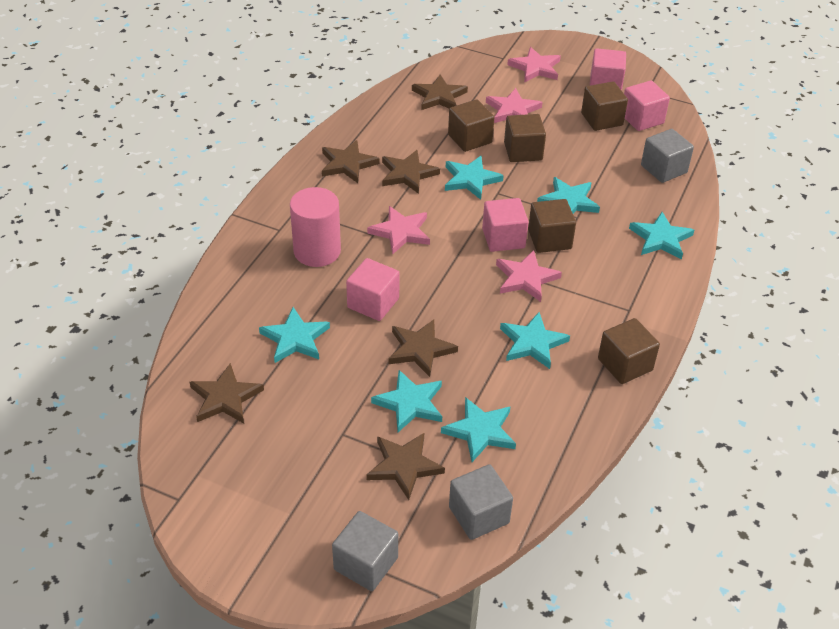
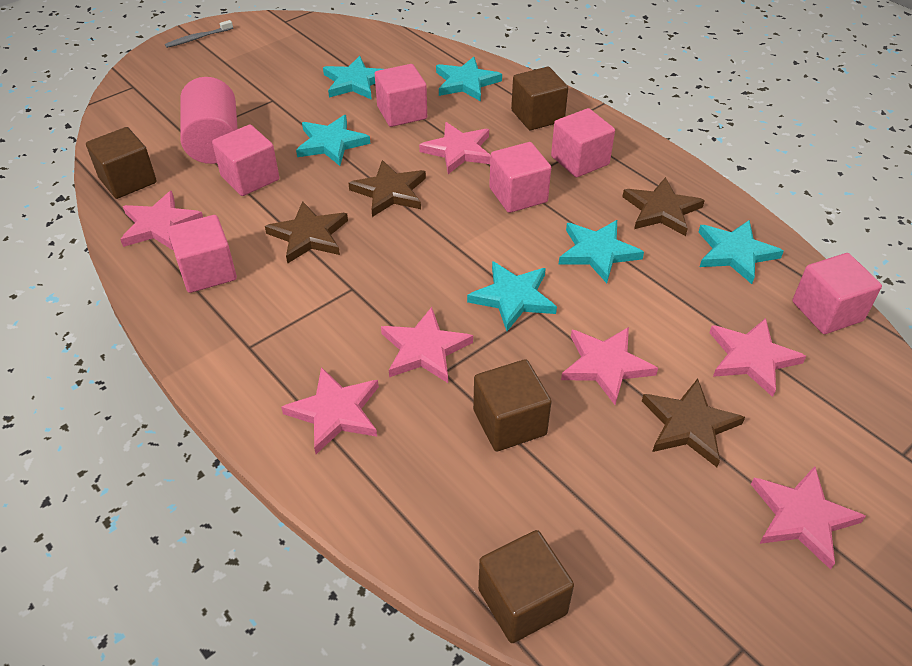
brown cube: [448,99,494,152] [504,114,546,162] [528,199,576,253] [581,81,628,131] [598,318,660,384] = 5 -> [86,127,157,199] [473,359,552,451] [478,530,574,643] [511,67,568,130] = 4
brown star: [190,363,264,423] [322,140,380,183] [366,433,445,500] [382,150,440,194] [388,319,458,377] [412,75,468,110] = 6 -> [265,201,348,264] [349,160,426,217] [622,177,705,236] [642,378,745,467] = 4
grey cube: [332,511,398,591] [449,464,513,540] [641,129,694,183] = 3 -> none = 0
grey toothbrush: none = 0 -> [165,20,233,48] = 1
pink cube: [346,258,400,321] [482,198,529,252] [590,48,626,91] [624,81,670,131] = 4 -> [167,215,237,293] [212,125,279,196] [375,64,427,127] [489,142,551,213] [551,108,615,177] [792,253,882,334] = 6
pink star: [367,206,430,254] [486,88,542,123] [496,250,562,302] [507,47,561,82] = 4 -> [120,191,203,250] [281,367,379,454] [381,307,473,383] [419,122,491,174] [561,327,658,405] [710,318,806,397] [751,466,866,570] = 7
turquoise star: [259,307,330,363] [371,370,442,432] [441,397,516,462] [445,156,504,200] [500,312,570,369] [537,177,600,214] [629,212,694,260] = 7 -> [296,115,370,166] [323,56,383,100] [436,57,502,101] [467,261,557,331] [558,220,644,283] [698,220,784,284] = 6

